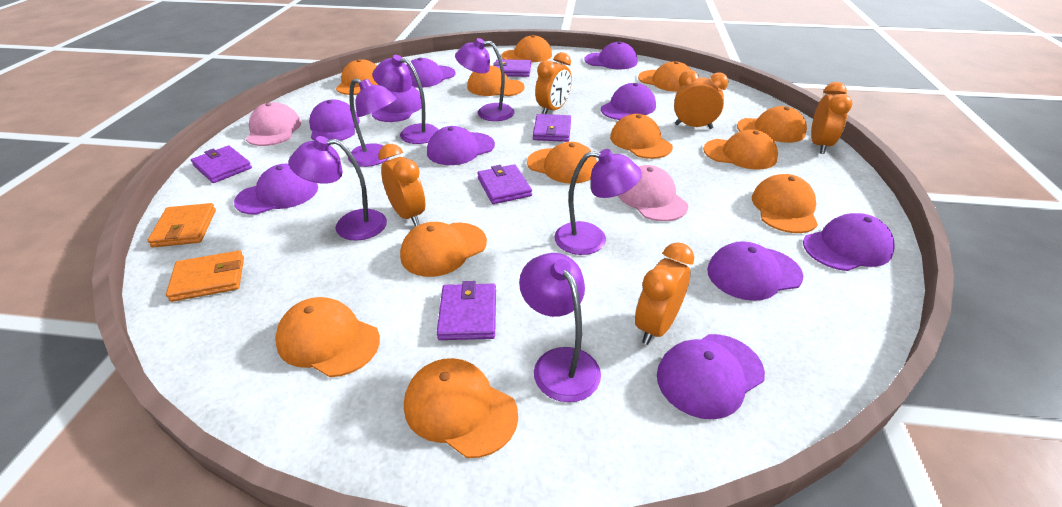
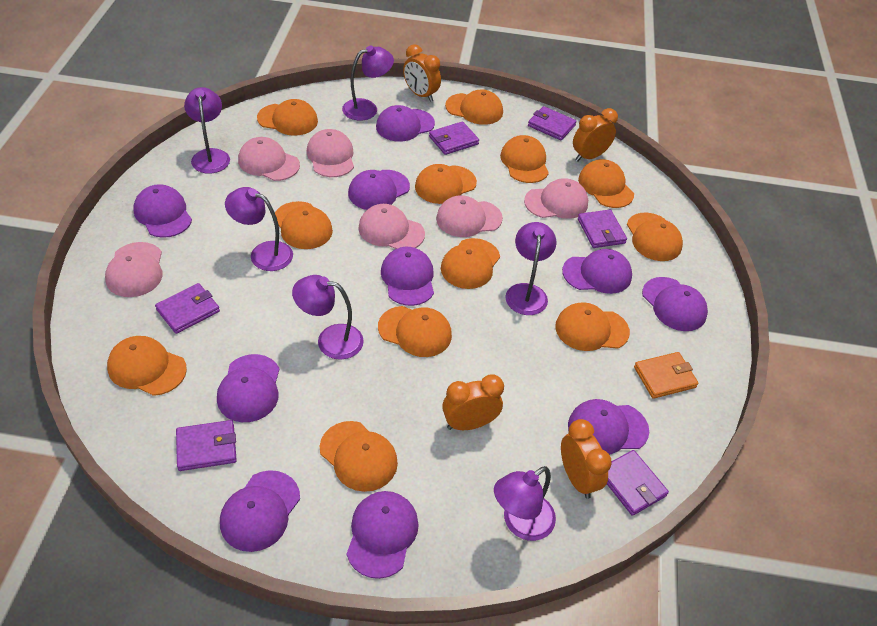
orange clock: [378,144,425,226] [535,52,572,114] [635,242,694,345] [674,70,728,129] [811,82,853,154] = 5 -> [403,44,441,102] [442,374,504,430] [561,419,612,499] [573,108,618,162] = 4
orange wallet: [147,203,216,247] [166,250,244,302] = 2 -> [634,352,699,399] = 1
pink cap: [246,102,301,146] [618,165,688,221] = 2 -> [105,242,162,297] [238,137,300,181] [307,129,354,177] [358,204,425,249] [436,195,503,237] [524,178,588,219] = 6
purple wallet: [191,146,252,183] [437,281,496,340] [477,164,532,204] [493,59,531,77] [533,114,571,142] = 5 -> [155,283,220,334] [176,420,237,471] [429,121,479,155] [528,106,577,140] [578,210,627,248] [607,450,669,516] = 6

